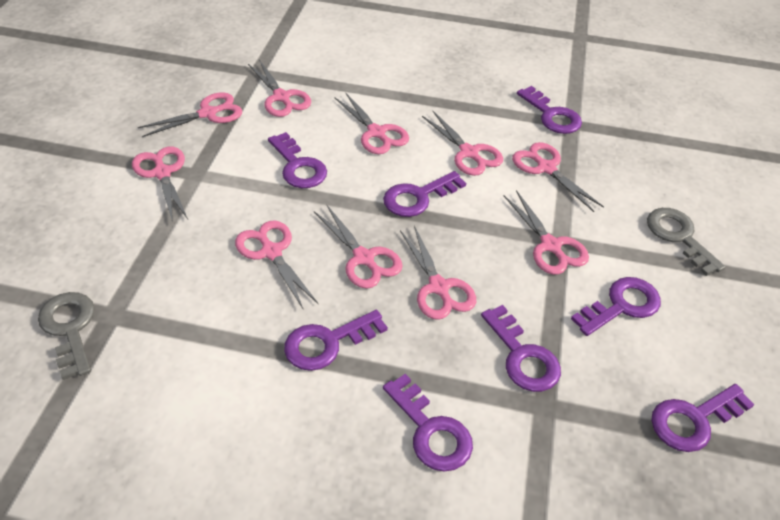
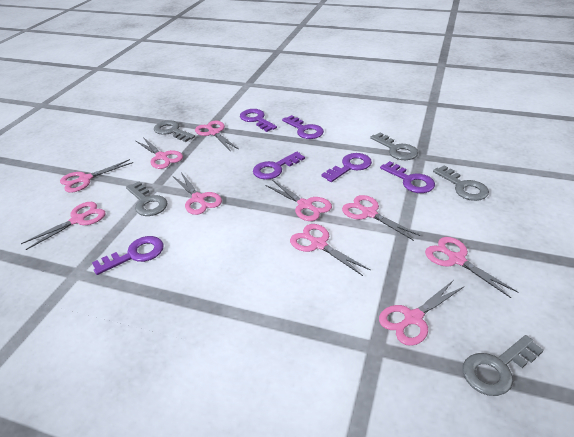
grey key: [38,292,95,380] [647,208,726,276] = 2 -> [126,181,167,216] [154,120,195,142] [370,133,418,160] [433,165,489,201] [463,335,544,396] = 5
purple key: [268,132,327,188] [284,310,388,371] [383,171,466,217] [383,374,473,471] [481,305,561,392] [517,86,582,134] [571,277,661,336] [651,384,755,452] = 8 -> [92,236,164,275] [240,109,277,132] [253,152,305,179] [282,115,324,139] [322,153,372,182] [380,161,435,193] = 6

